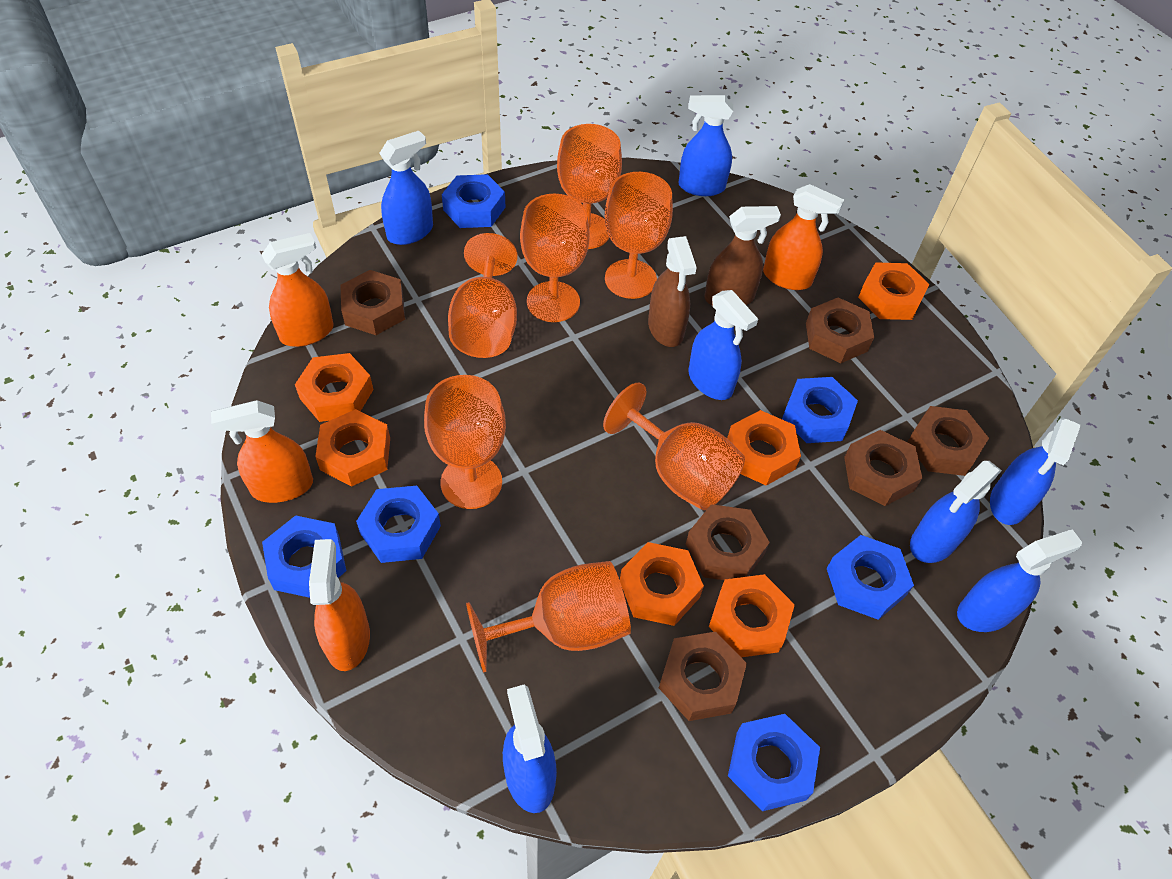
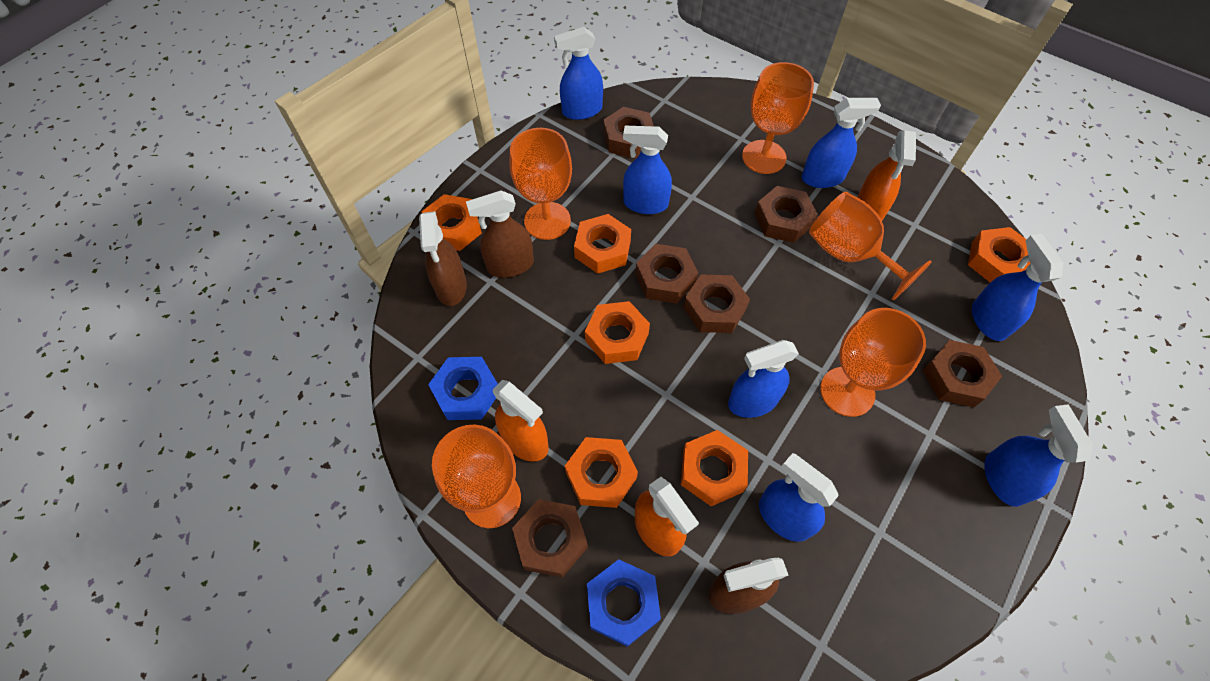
blue nut: [262,515,346,598] [356,486,441,563] [442,174,506,228] [728,714,820,811] [782,377,858,443] [827,535,914,620] = 6 -> [428,357,498,420] [587,559,661,647] = 2
brown spray bottle: [648,236,697,347] [704,206,781,306] = 2 -> [419,211,467,306] [466,191,534,278] [708,558,788,614] = 3
orange goblet: [424,375,506,509] [448,233,517,358] [466,561,631,673] [520,194,590,322] [557,124,622,249] [603,383,745,510] [605,172,673,299] = 7 -> [432,425,521,528] [510,128,572,240] [742,62,814,174] [809,192,931,301] [820,308,926,417] = 5
orange spray bottle: [211,400,313,503] [261,233,334,347] [309,539,370,671] [763,184,844,290] = 4 -> [493,380,549,462] [635,477,699,557] [857,130,916,221] = 3

